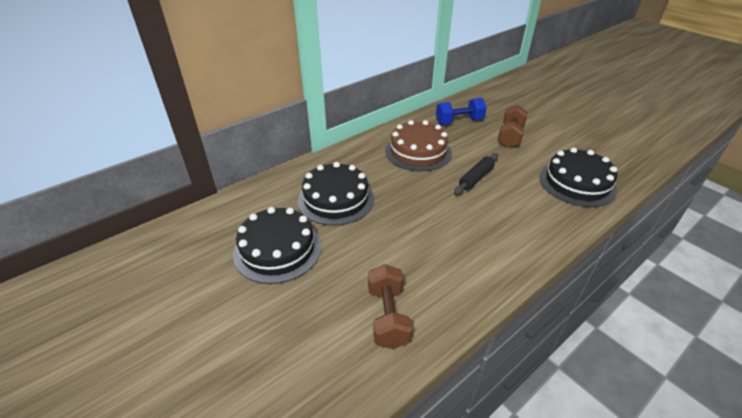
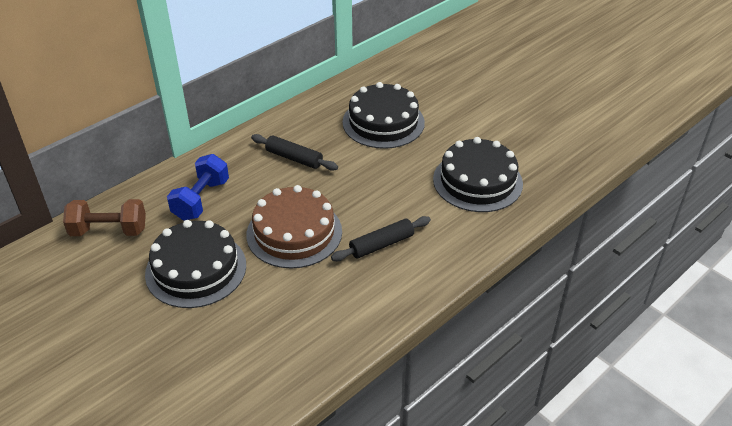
black rolling pin: [454,153,498,195] = 1 -> [251,134,338,171] [331,216,431,261] = 2
brown dumbbell: [368,264,413,349] [498,105,528,148] = 2 -> [63,199,146,236] = 1

